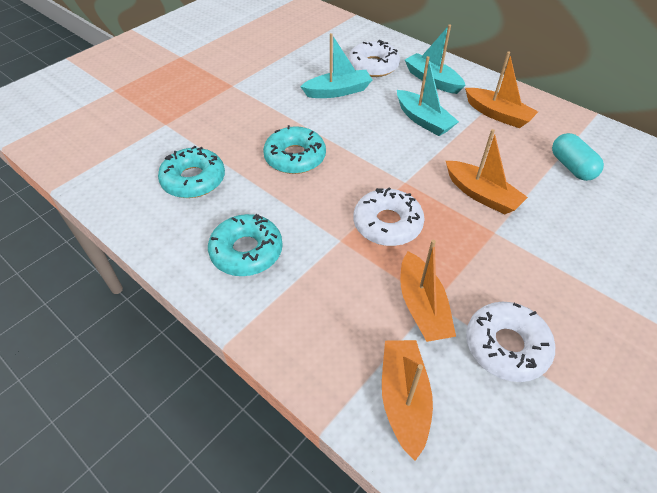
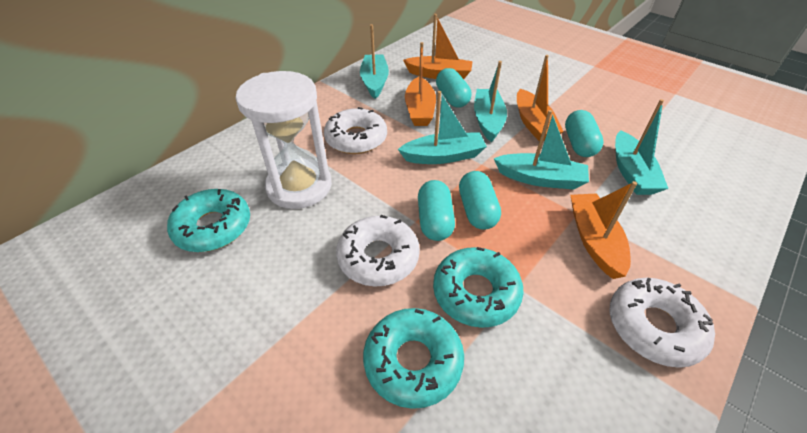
turquoise boat: [300,33,372,98] [397,56,459,136] [405,25,465,94] = 3 -> [360,24,389,99] [398,91,487,164] [474,61,507,142] [494,110,589,190] [615,99,669,195] = 5
turquoise capsule: [552,133,604,181] = 1 -> [418,180,455,241] [436,68,471,108] [459,171,501,230] [565,110,604,157] = 4
white hourglass: none = 0 -> [235,71,332,209] = 1

